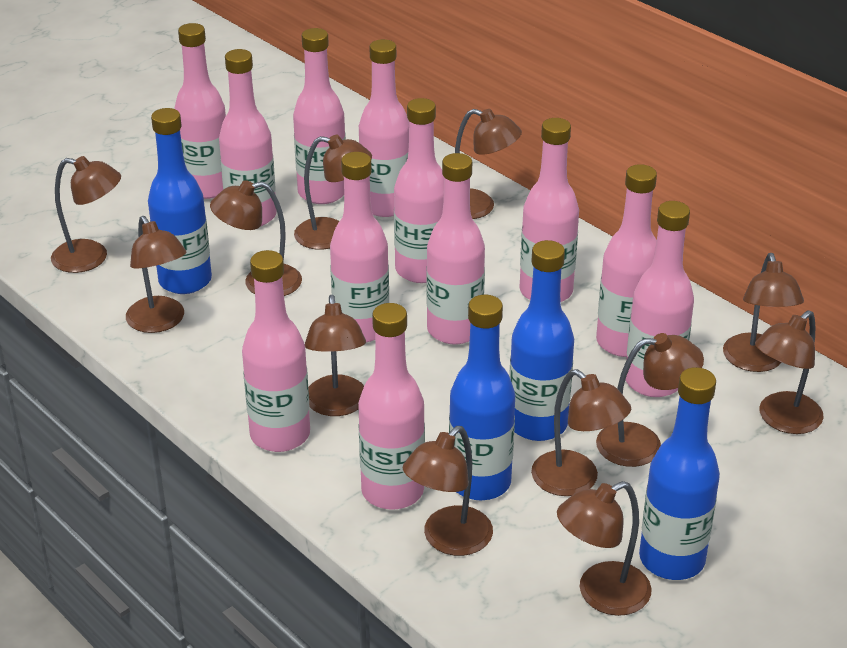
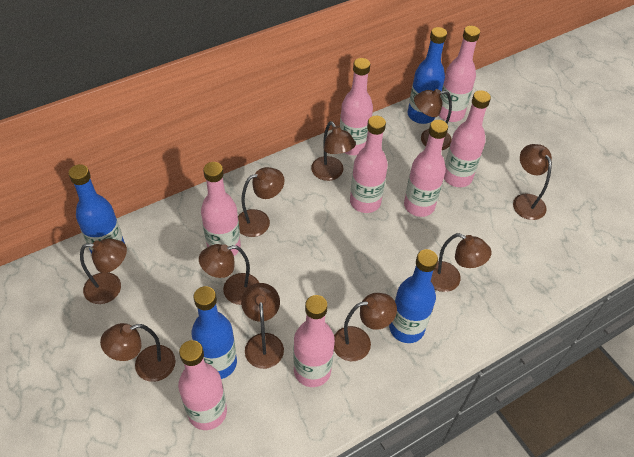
brown lamp: [51,156,121,273] [126,216,186,333] [210,180,302,296] [294,135,372,250] [305,295,366,416] [403,426,493,556] [455,109,522,219] [531,369,631,496] [557,481,652,616] [596,333,704,467] [723,253,804,372] [755,310,824,434] = 12 -> [80,239,127,304] [100,323,176,382] [199,244,259,305] [238,167,285,237] [241,283,284,369] [311,121,356,181] [334,293,397,361] [414,89,452,150] [431,233,491,292] [513,144,552,220] = 10
pink bottle: [174,23,226,199] [219,49,277,226] [242,250,310,452] [293,28,346,204] [330,152,389,343] [358,303,425,510] [359,39,409,217] [394,98,444,283] [426,153,485,345] [520,118,579,302] [596,164,657,357] [626,201,694,397] = 12 -> [178,340,227,430] [201,162,241,256] [294,295,335,387] [340,58,373,155] [350,116,388,213] [404,120,448,217] [439,26,480,122] [444,90,491,187] = 8

